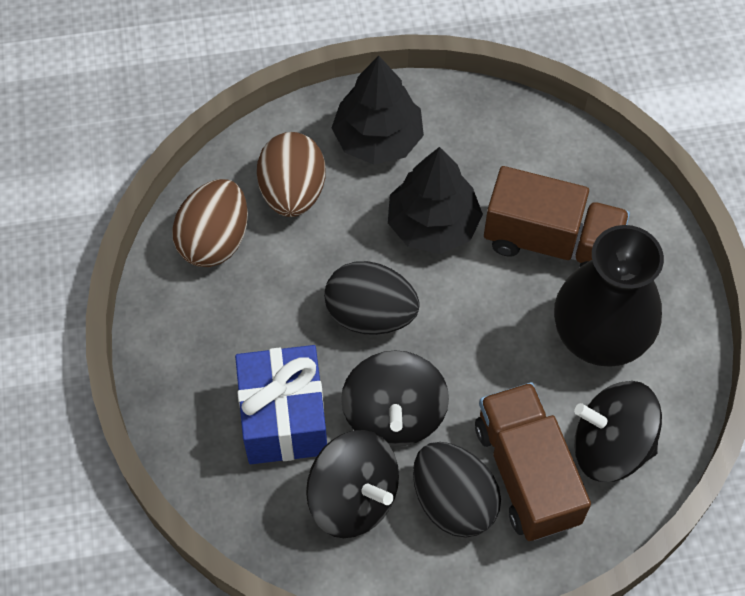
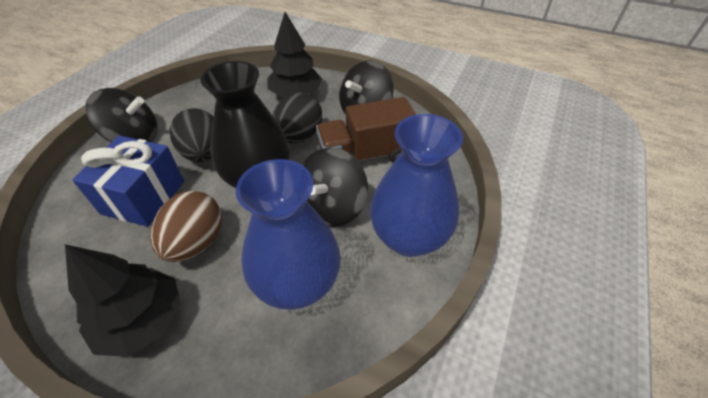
blue vase: none = 0 -> [236,159,341,310] [370,114,463,257] = 2
brown egg: [172,179,248,267] [257,132,325,217] = 2 -> [150,191,222,262] = 1
brown truck: [475,382,591,541] [484,166,630,268] = 2 -> [316,97,416,163] = 1

